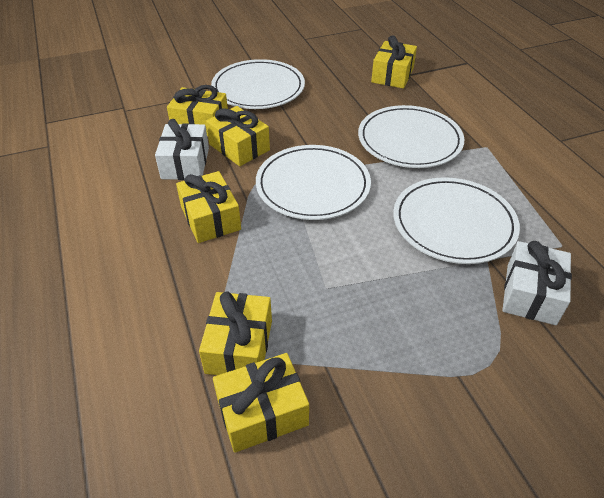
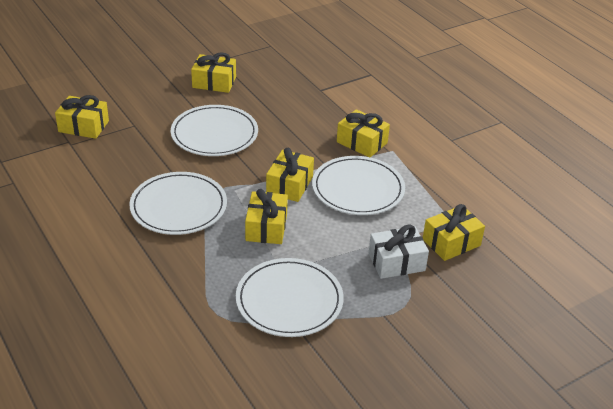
white gift: [155,119,209,180] [502,241,572,325] = 2 -> [369,224,429,279] = 1

